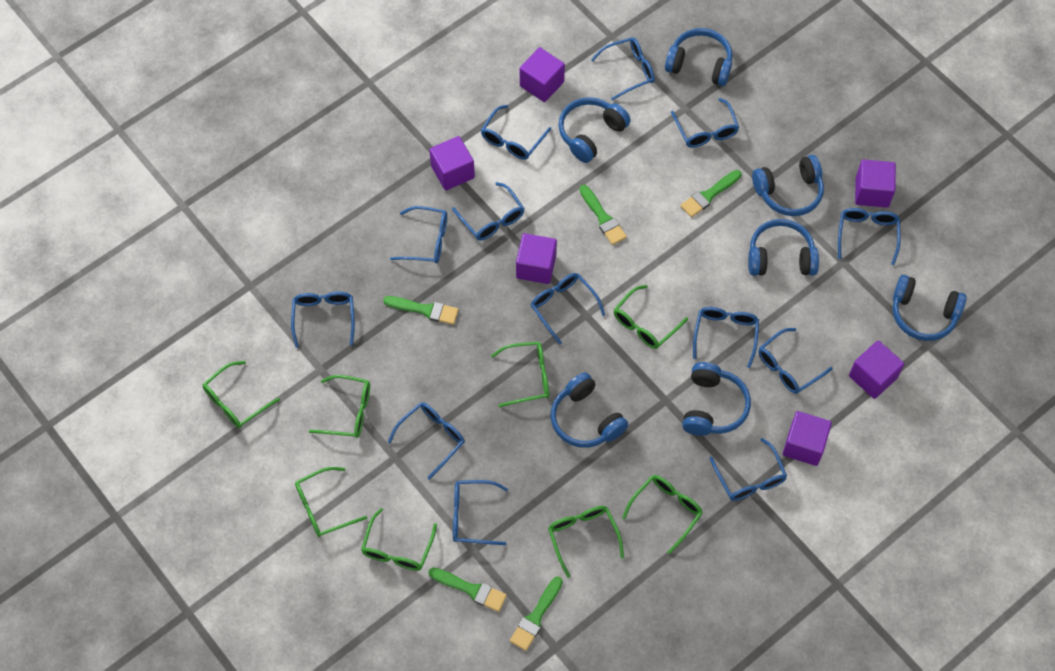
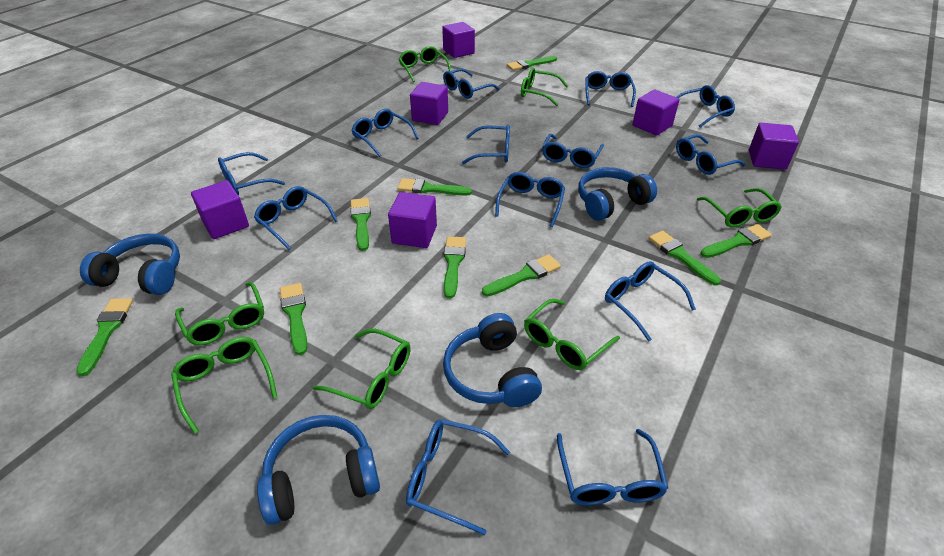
blue headphones: [551,372,628,448] [559,97,631,163] [665,28,733,86] [682,362,751,436] [748,219,819,276] [752,155,824,216] [893,275,967,341] = 7 -> [80,234,180,295] [257,415,380,525] [443,313,542,407] [578,167,657,221] = 4
green brush: [383,296,459,325] [429,568,507,612] [510,576,563,651] [579,185,627,245] [680,170,742,217] = 5 -> [76,298,133,376] [280,283,307,355] [350,198,371,251] [397,178,472,196] [444,236,466,299] [482,254,561,297] [507,56,557,71] [649,230,721,286] [701,224,772,258] = 9
green glasses: [203,361,280,428] [295,467,367,537] [309,375,370,438] [361,508,437,571] [491,342,549,407] [548,506,624,578] [614,285,688,349] [622,475,703,554] = 8 -> [171,337,277,434] [175,282,264,345] [313,329,411,409] [399,46,451,82] [521,67,568,106] [524,299,620,370] [697,188,782,228] = 7

